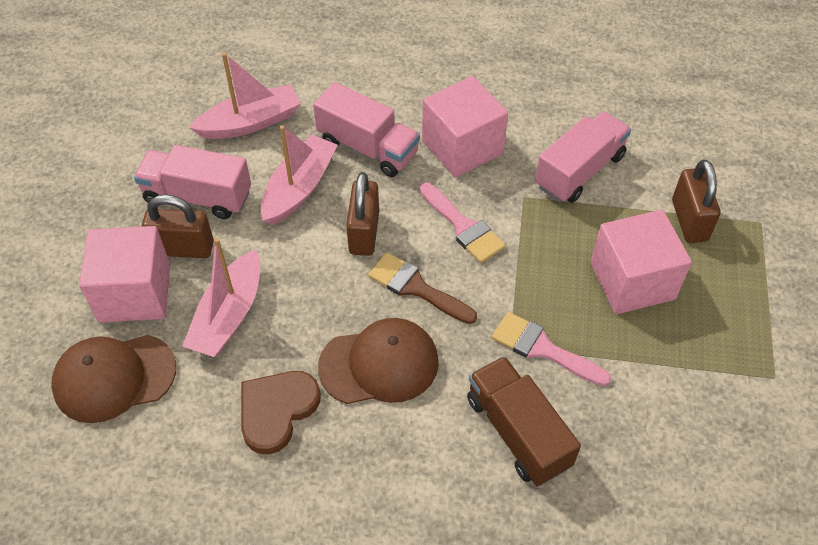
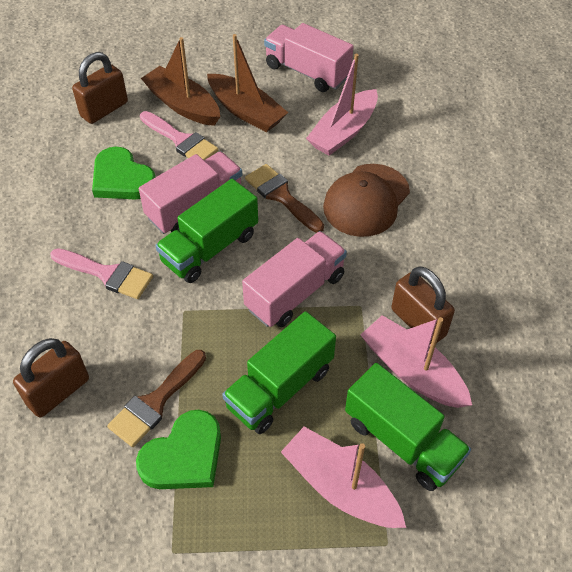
brown boat: none = 0 -> [141,37,220,126] [207,34,288,132] = 2
brown brush: [368,252,477,324] = 1 -> [107,350,206,447] [245,164,324,233] = 2
brown cap: [51,335,176,423] [318,318,439,404] = 2 -> [323,164,410,237] = 1
brown heart: [241,371,321,454] = 1 -> none = 0
brown truck: [467,356,581,486] = 1 -> none = 0
green heart: none = 0 -> [92,147,155,200] [136,409,221,489] = 2
green truck: none = 0 -> [155,179,258,283] [222,311,336,434] [345,363,471,491] = 3
pink cube: [79,226,170,323] [422,76,508,178] [590,210,692,314] = 3 -> none = 0

